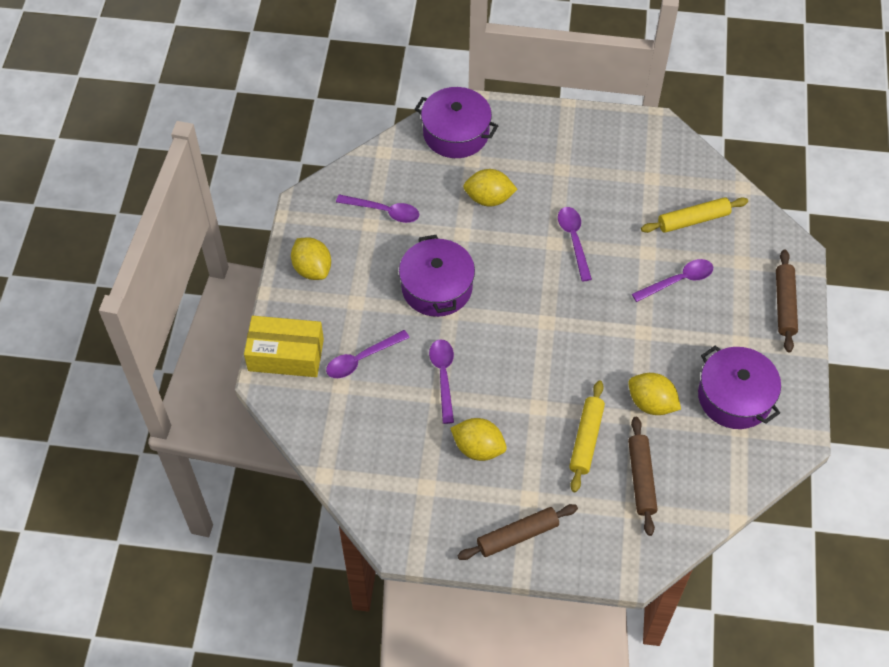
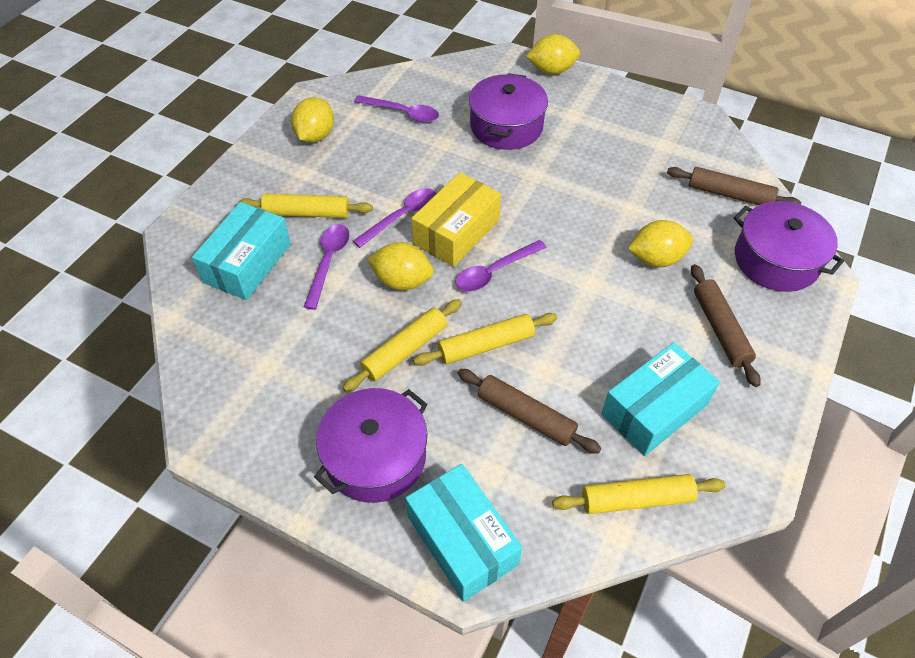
purple spoon: [326,330,410,378] [336,194,419,223] [429,339,454,424] [558,207,592,282] [632,259,713,302] = 5 -> [304,224,350,310] [353,188,437,248] [354,95,439,123] [455,240,547,291] = 4
turquoise box: none = 0 -> [192,202,291,300] [405,464,522,602] [601,342,720,456] = 3
yellow rolling pin: [569,380,605,492] [641,197,748,233] = 2 -> [238,193,373,218] [343,299,462,392] [413,313,557,366] [552,474,726,514] = 4

